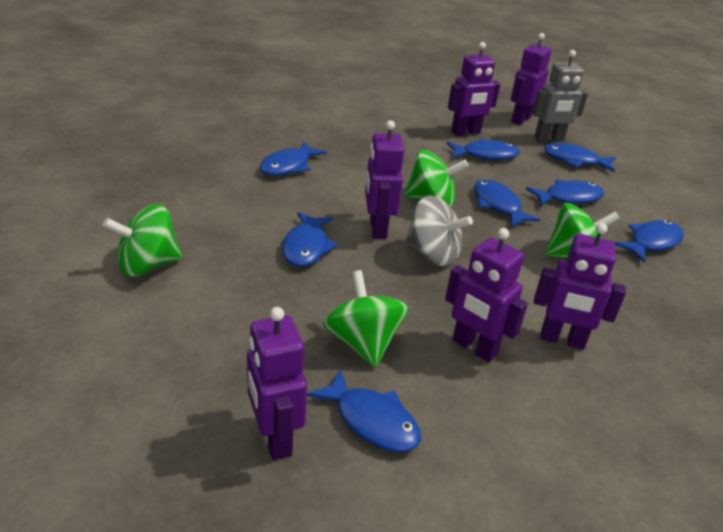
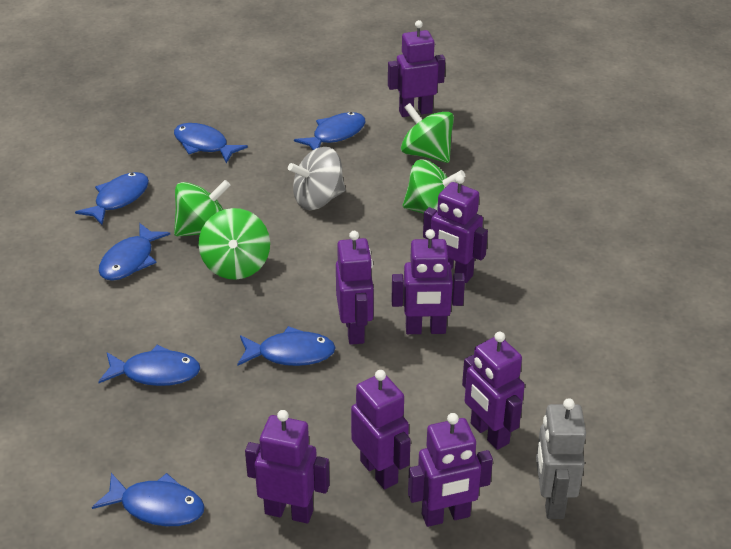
blue fish: [260,142,327,176] [282,212,337,267] [307,369,421,452] [447,139,519,160] [474,180,540,227] [526,179,604,206] [544,143,616,172] [614,220,683,263] = 8 -> [75,172,149,225] [92,473,205,526] [98,345,200,386] [99,223,170,281] [174,123,248,163] [237,326,336,366] [294,112,365,150] = 7
purple robot: [247,307,307,460] [365,120,404,239] [445,228,528,362] [448,42,500,136] [511,33,552,125] [534,223,626,350] = 6 -> [245,410,329,523] [336,231,374,345] [351,370,411,490] [388,20,445,117] [391,229,465,334] [408,413,493,527] [423,175,488,283] [462,332,525,450] = 8

